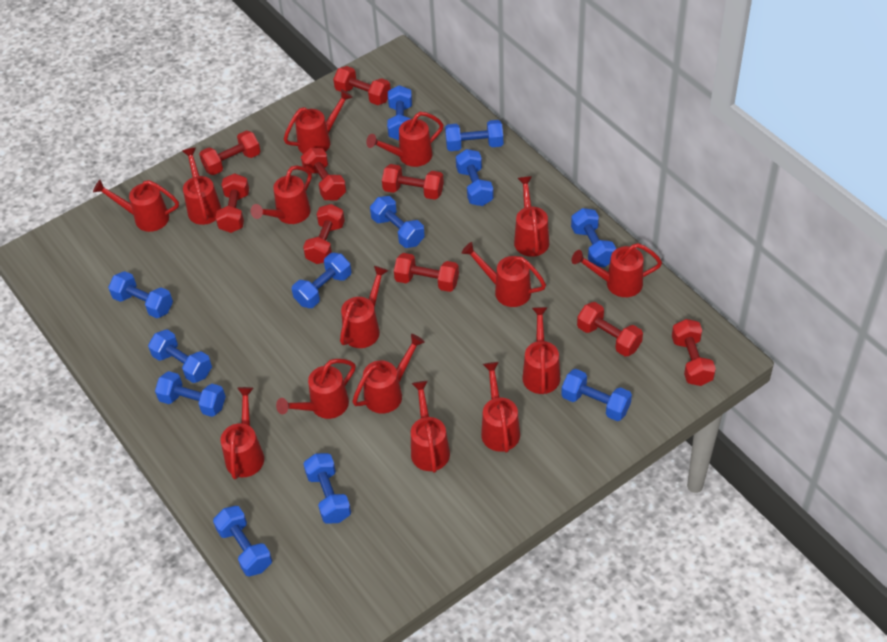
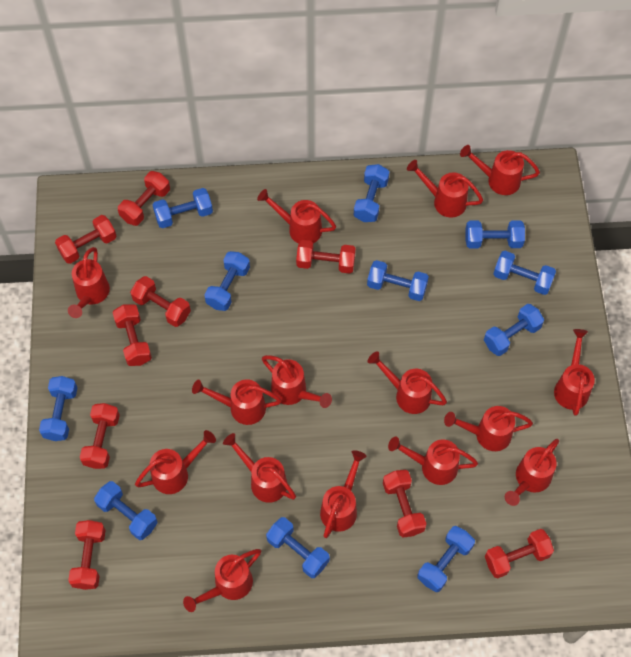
blue dumbbell: [108,271,173,318] [148,329,212,383] [155,371,226,417] [213,506,272,577] [292,253,351,308] [303,453,351,524] [370,196,425,248] [387,85,412,140] [445,120,503,151] [456,149,494,206] [561,369,632,421] [571,208,616,267] = 12 -> [39,376,78,441] [94,481,158,540] [152,188,213,228] [204,251,250,311] [266,517,330,578] [354,164,389,222] [367,260,429,301] [418,526,475,592] [466,220,525,249] [484,304,544,356] [493,251,556,295] = 11

